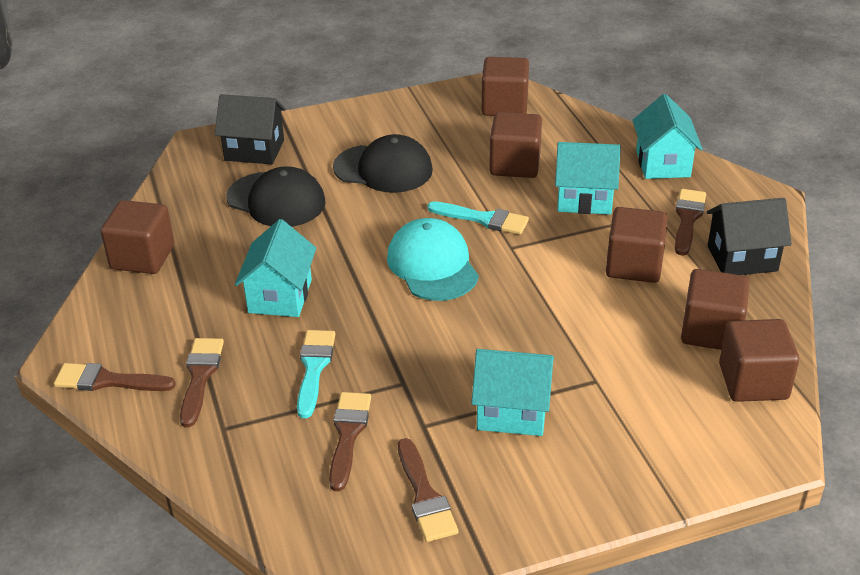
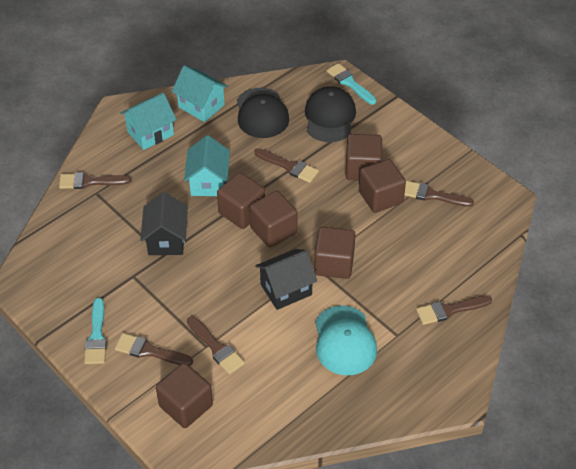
brown brush: [54,363,176,391] [180,338,224,427] [329,392,371,491] [398,438,458,542] [675,189,706,256] = 5 -> [59,172,131,189] [115,333,193,366] [187,316,245,374] [254,148,319,183] [404,181,474,207] [416,296,492,325] = 6
turquoise house: [235,219,316,317] [471,349,554,436] [555,142,621,215] [633,94,703,179] = 4 -> [120,93,177,150] [172,65,228,122] [184,135,230,196] = 3

